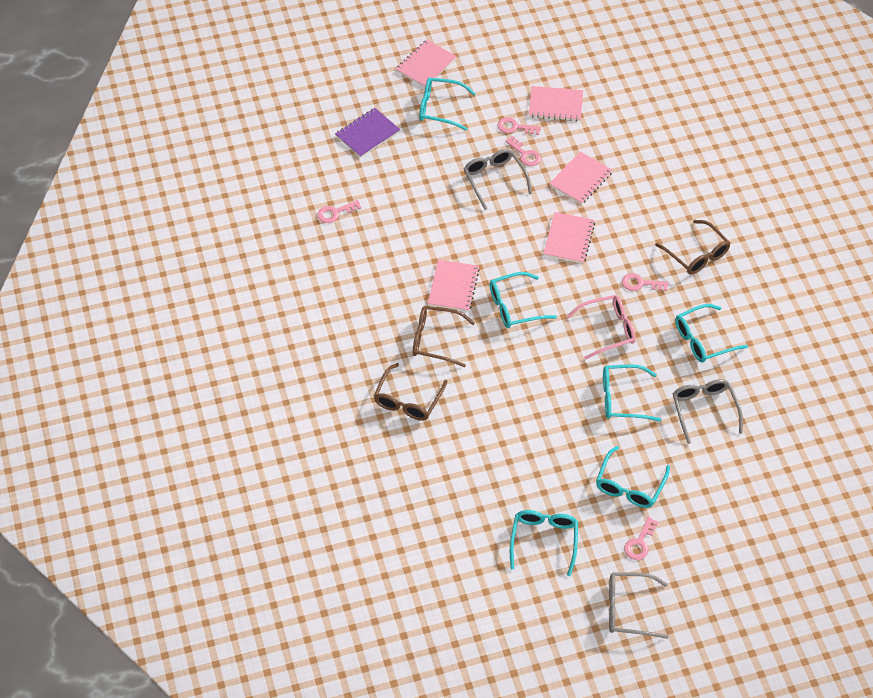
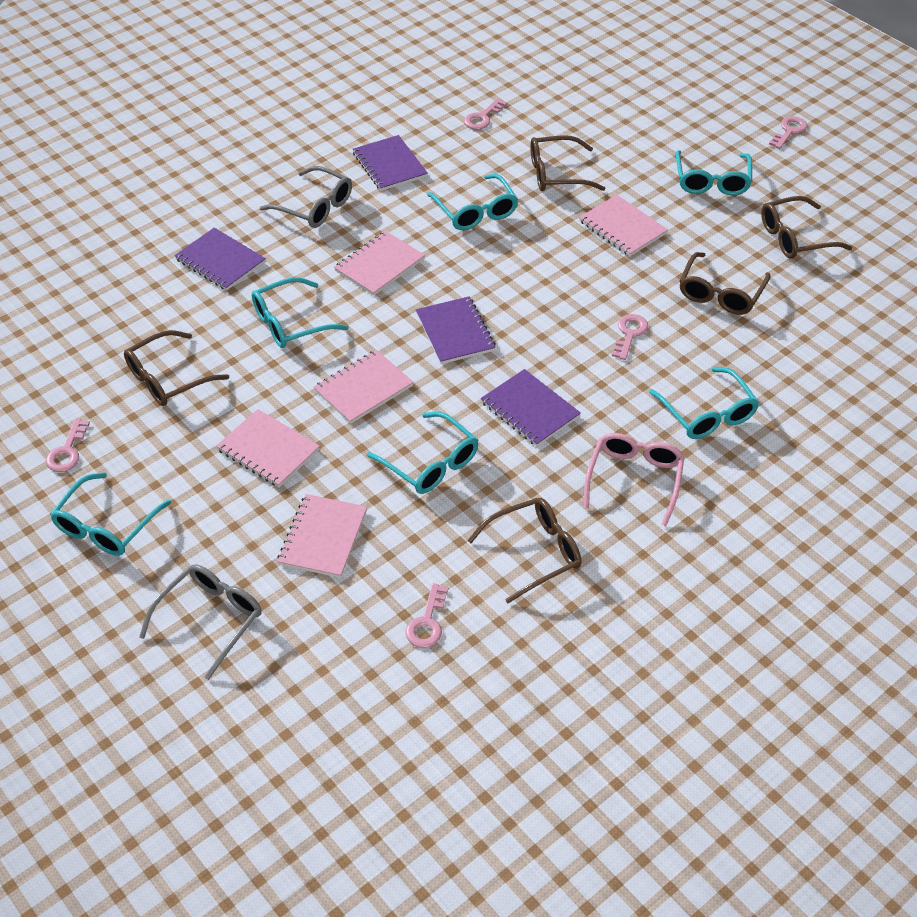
brown glasses: [374,363,448,421] [413,306,475,367] [655,220,730,274] = 3 -> [124,330,229,406] [467,498,582,603] [530,135,606,191] [679,252,771,315] [761,196,852,259] = 5
grey glasses: [464,149,532,210] [609,572,669,639] [673,379,743,444] = 3 -> [139,564,262,680] [260,166,352,228] = 2
purple notebook: [335,108,400,158] = 1 -> [174,228,266,291] [352,135,428,191] [416,296,496,364] [481,369,581,447] = 4

